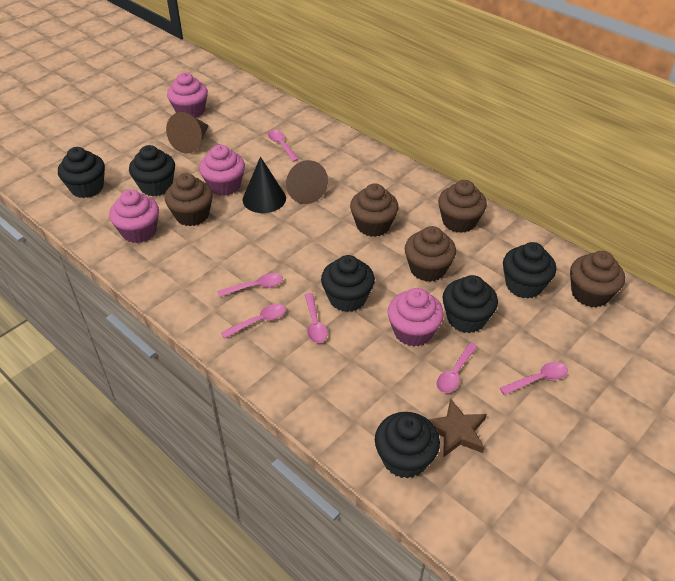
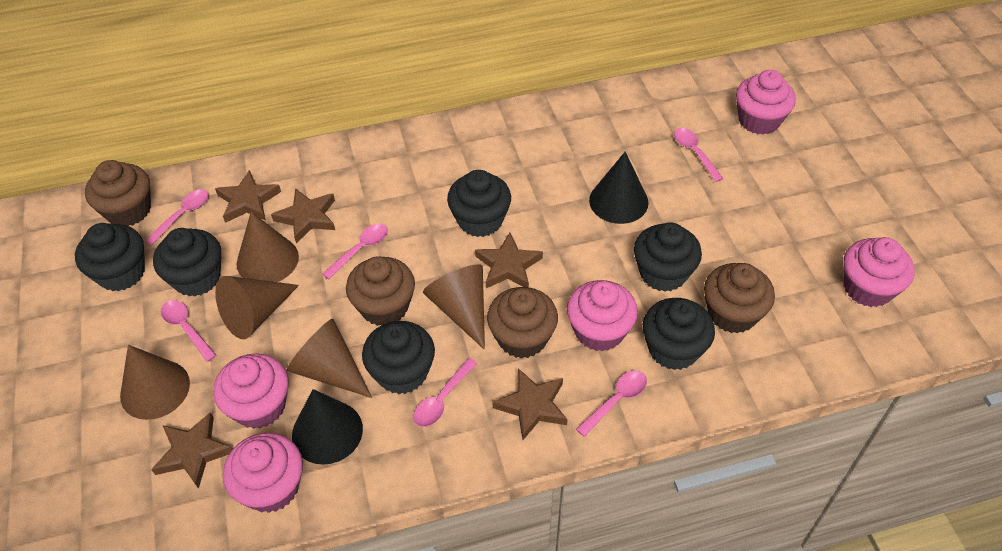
black cone: [243,157,286,213] = 1 -> [292,389,363,465] [589,151,649,224] = 2
brown cone: [166,112,209,153] [286,160,328,204] = 2 -> [120,345,190,420] [215,276,299,339] [237,212,299,282] [287,319,372,398] [423,264,485,350] = 5
brown cupcake: [165,173,213,226] [350,183,399,237] [405,226,456,282] [438,180,487,233] [570,251,625,307] = 5 -> [85,160,151,226] [346,256,415,326] [487,287,558,359] [704,263,775,334] = 4
brown star: [429,398,487,458] = 1 -> [151,412,233,489] [215,170,281,223] [271,188,335,244] [475,233,543,288] [493,368,567,440] = 5
pink cupcake: [109,189,159,243] [167,72,208,118] [199,145,245,196] [388,288,444,347] = 4 -> [213,353,289,429] [223,433,303,513] [567,280,638,352] [736,70,796,135] [843,237,915,307] = 5

